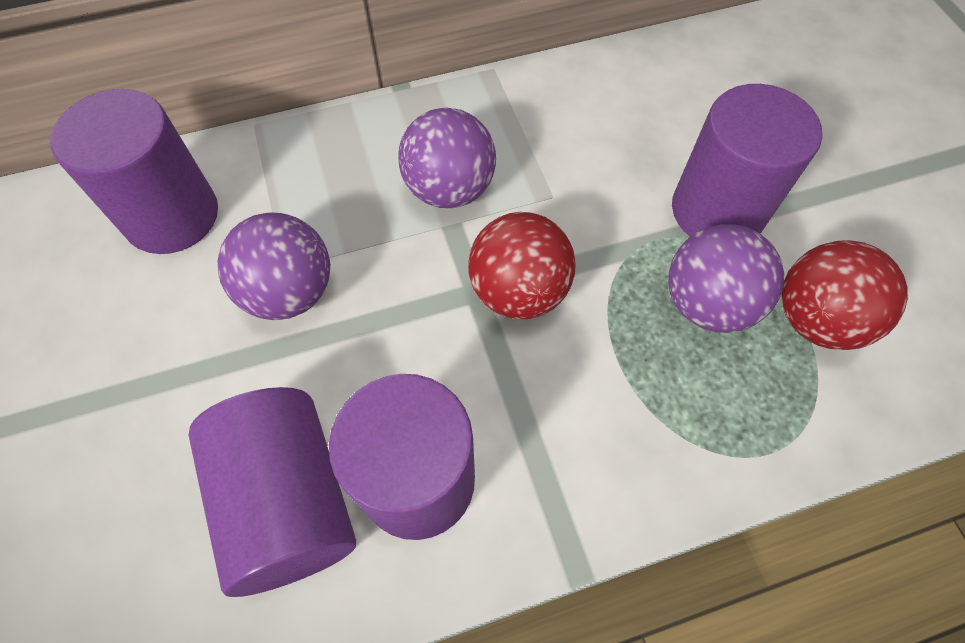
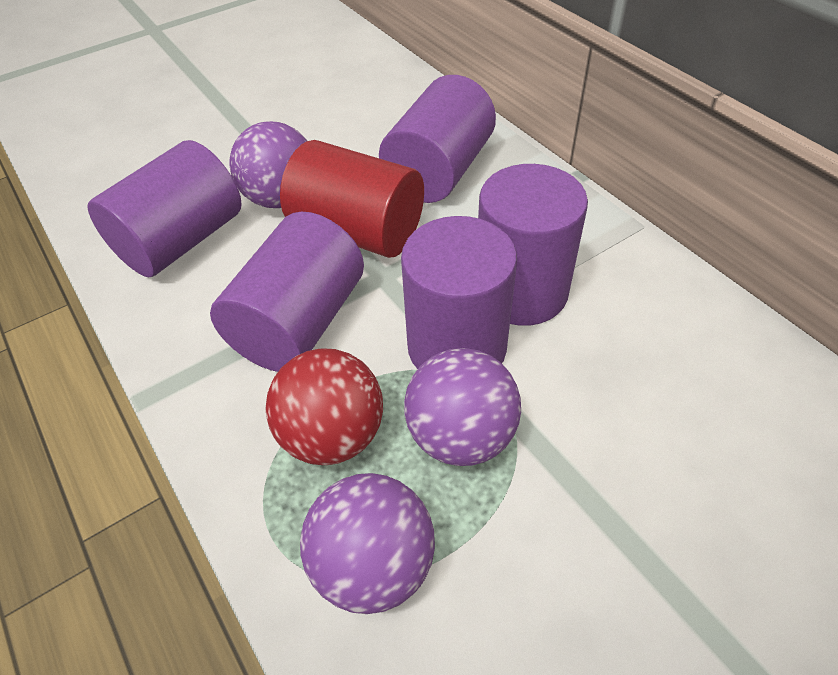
purple cylinder: [50,89,218,254] [188,387,356,597] [329,374,475,540] [672,84,822,237] = 4 -> [87,140,242,277] [210,212,364,372] [379,75,496,203] [401,216,517,369] [478,164,588,326] = 5
red ball: [468,212,576,319] [782,240,908,350] = 2 -> [265,348,383,465] = 1
red cylinder: none = 0 -> [280,140,424,258] = 1

